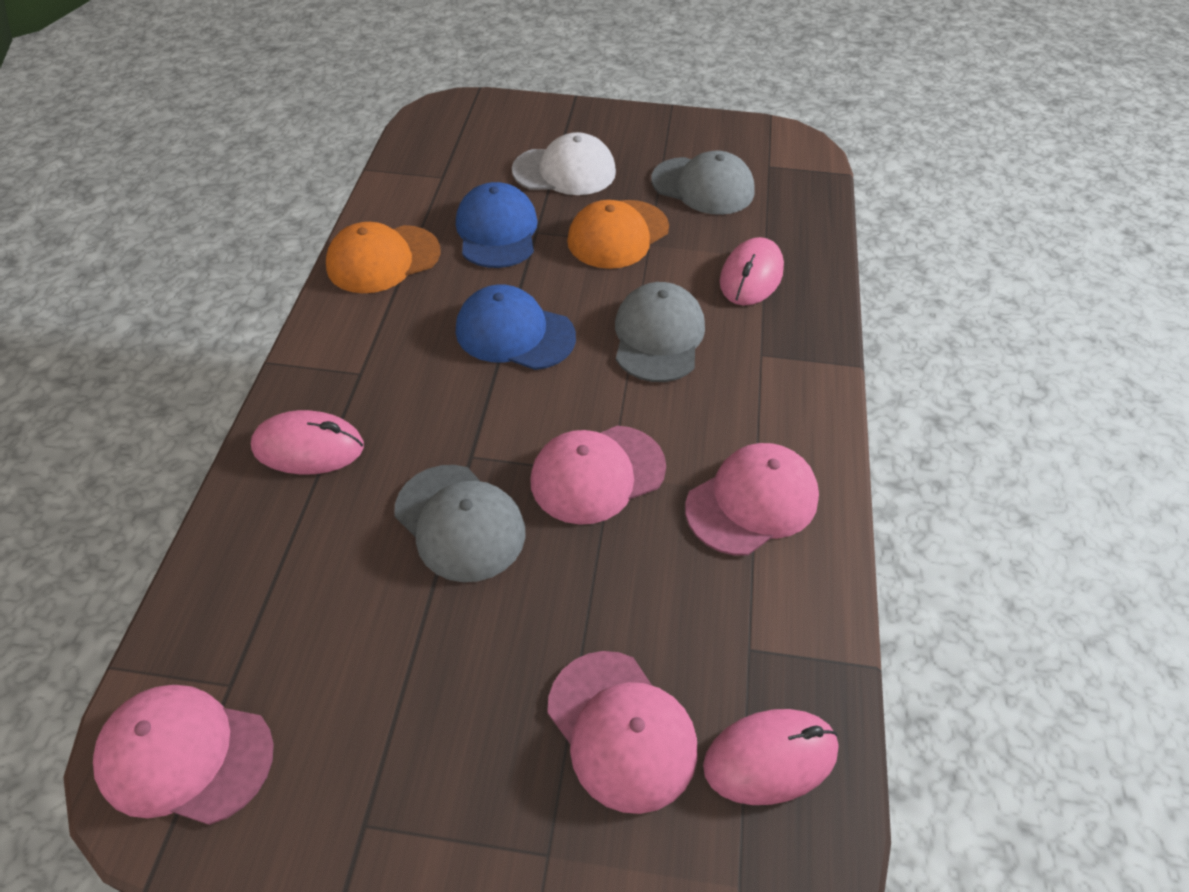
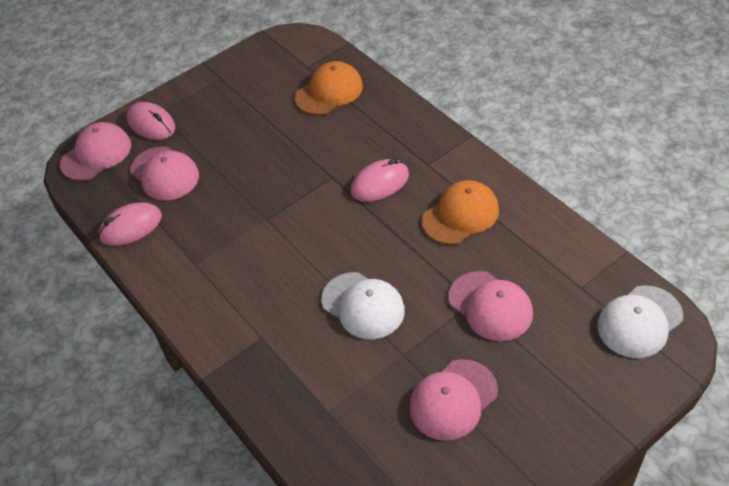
blue cap: [456,182,538,268] [456,284,576,370] = 2 -> none = 0
grey cap: [394,465,526,582] [615,282,705,382] [651,151,755,215] = 3 -> none = 0
white cap: [512,132,616,195] = 1 -> [321,272,405,339] [597,285,683,358] = 2

